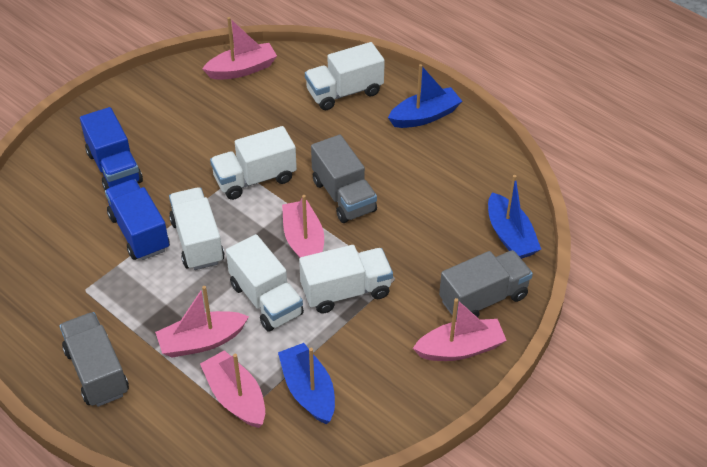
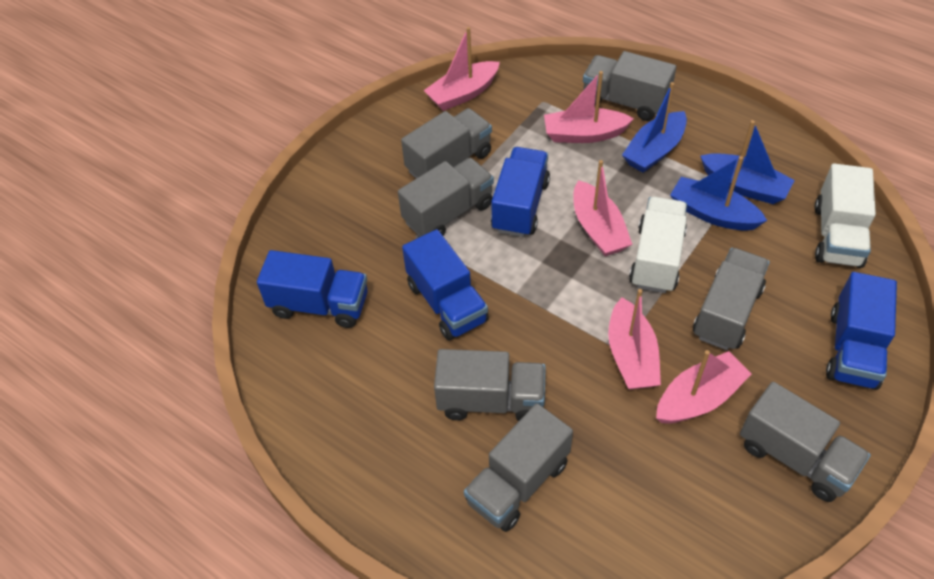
blue truck: [80,107,143,190] [105,179,170,260] = 2 -> [257,250,368,328] [402,229,489,340] [491,147,550,237] [826,272,897,390] = 4
grey truck: [59,312,129,407] [311,135,377,223] [439,250,533,320] = 3 -> [398,158,494,237] [401,108,492,179] [434,349,546,421] [464,403,573,532] [583,51,676,121] [693,248,770,350] [740,382,871,502] = 7
white truck: [169,188,225,270] [210,126,297,200] [226,234,304,332] [299,245,393,313] [305,42,385,110] = 5 -> [629,197,687,293] [815,164,876,268] = 2

